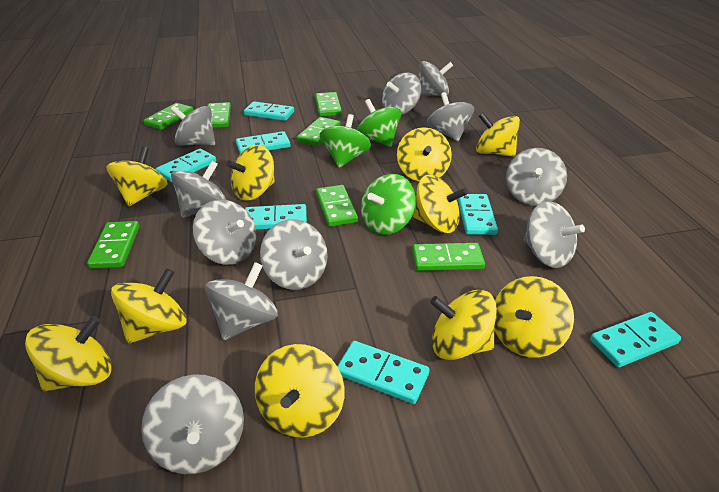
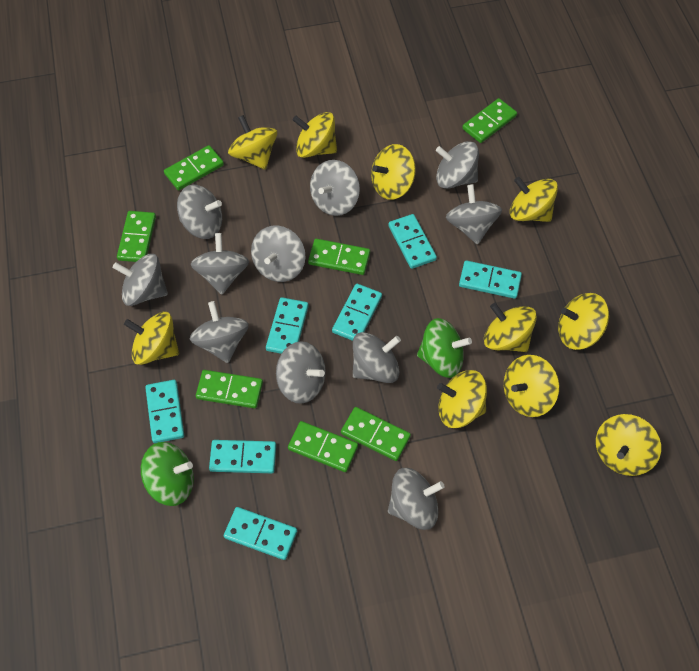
green spinning top: [320,114,371,168] [357,99,401,147] [361,174,416,235] = 3 -> [141,442,194,506] [417,318,472,378] = 2

